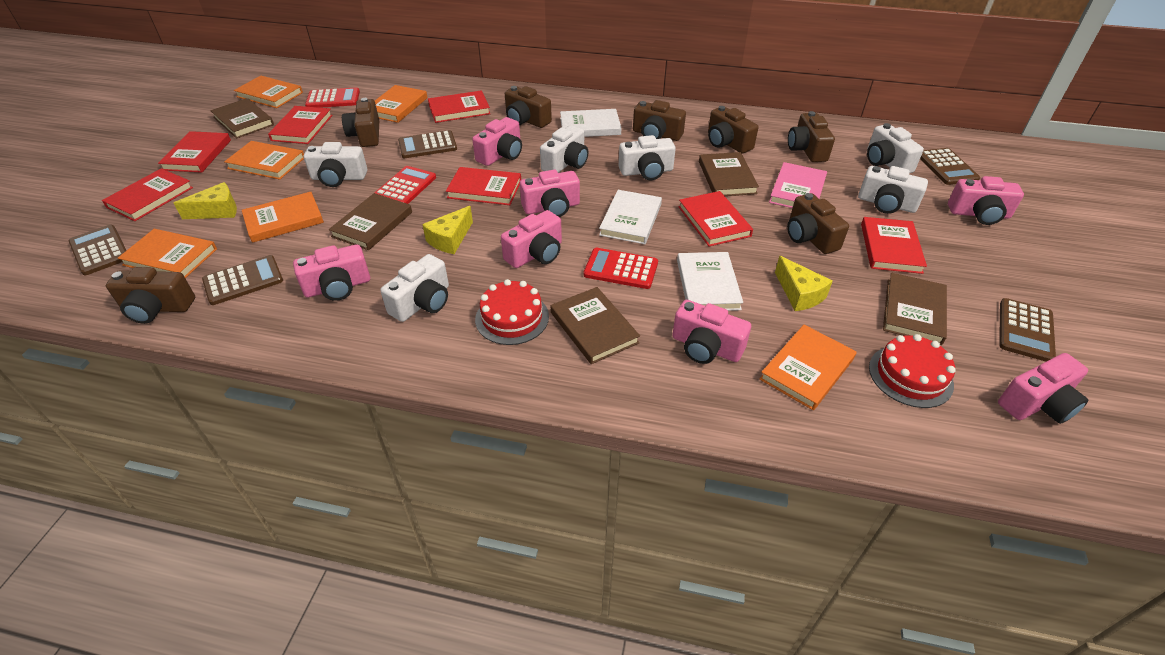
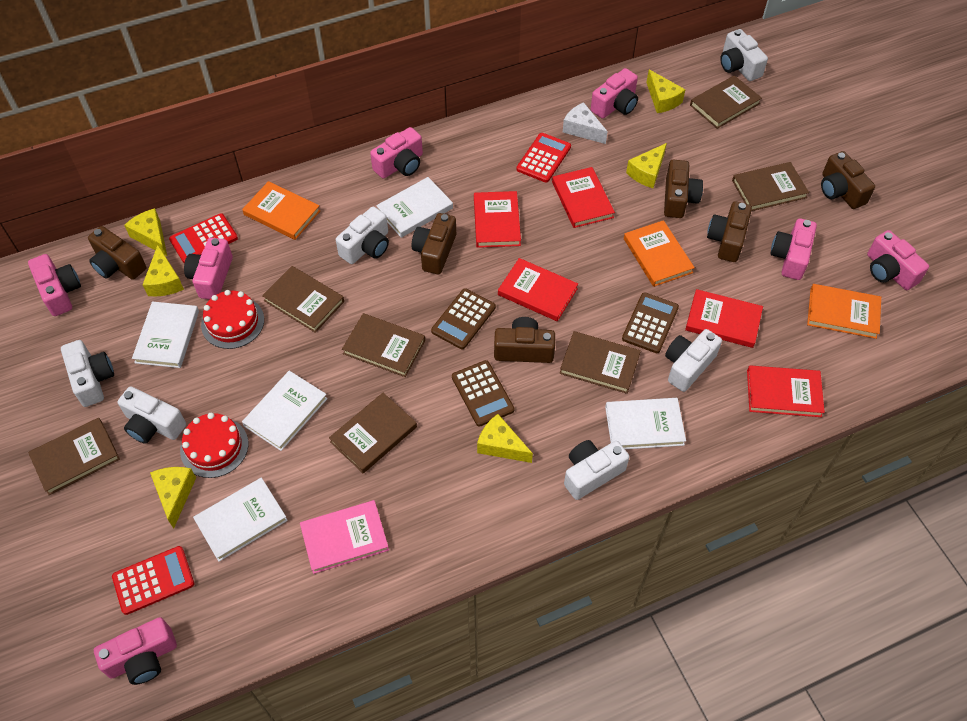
brown book: [210,98,274,139] [329,193,412,250] [551,287,640,364] [699,152,759,196] [883,273,947,345] = 5 -> [28,418,120,495] [262,266,344,333] [329,393,417,473] [342,313,425,377] [560,331,641,394] [690,75,762,129] [732,162,809,211] = 7
brown calculator: [69,225,127,275] [202,255,283,305] [398,130,457,158] [920,148,980,185] [999,298,1056,362] = 5 -> [431,288,496,349] [452,360,514,427] [622,292,679,353] = 3
brown camera: [106,267,195,324] [342,98,379,147] [505,86,552,128] [633,100,686,141] [708,106,758,154] [787,193,849,254] [788,111,835,162] = 7 -> [88,226,146,280] [412,213,456,274] [494,317,555,363] [664,159,703,218] [707,201,752,262] [821,151,875,209] = 6
orange book: [118,229,217,278] [224,141,304,180] [234,76,303,108] [242,192,324,243] [375,85,428,123] [760,325,857,410] = 6 -> [242,181,320,240] [624,220,695,287] [807,284,881,339] = 3
red book: [102,169,193,221] [158,131,231,173] [268,106,333,144] [428,90,490,123] [446,167,521,205] [678,191,753,247] [861,217,927,274] = 7 -> [474,191,521,248] [498,258,578,321] [552,167,615,228] [685,289,763,348] [747,365,825,417] = 5
white book: [560,109,621,137] [599,190,662,244] [677,252,743,311] = 3 -> [132,301,199,368] [193,478,288,562] [242,371,328,451] [376,177,453,238] [605,398,686,449] = 5
white cheese: none = 0 -> [563,102,608,144] = 1
yellow cheese: [174,182,237,219] [422,206,473,254] [775,256,833,311] = 3 -> [124,208,167,256] [142,245,184,296] [150,467,196,528] [477,414,533,463] [626,143,667,188] [646,69,686,113] = 6

